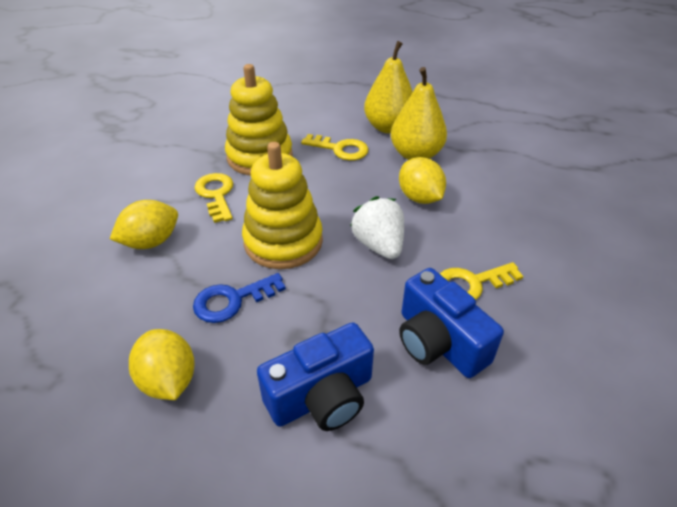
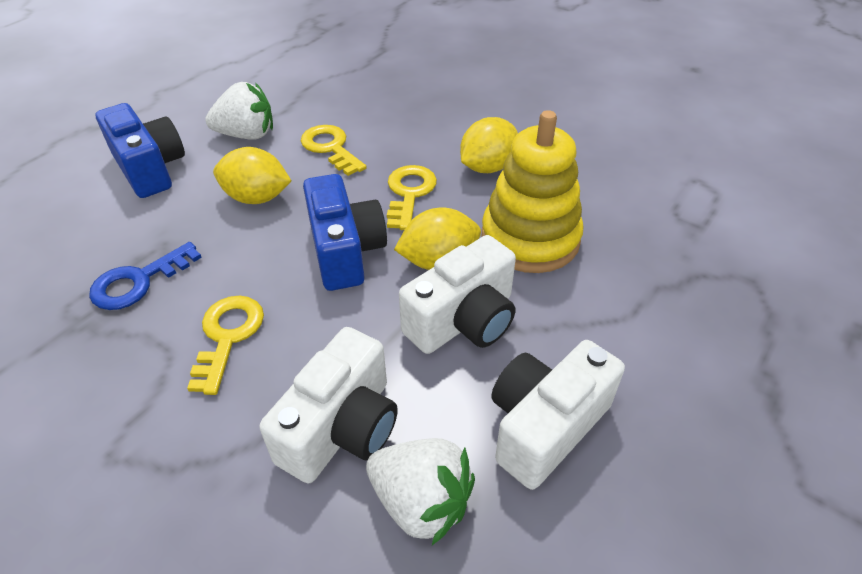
white camera: none = 0 -> [260,327,398,484] [399,235,516,354] [491,340,625,490] = 3
white strawberry: [350,196,404,259] = 1 -> [205,82,273,140] [366,438,475,545] = 2
yellow pear: [364,41,413,134] [391,67,447,160] = 2 -> none = 0
yellow stacking toy: [225,64,293,175] [242,142,323,269] = 2 -> [482,110,583,273] = 1

